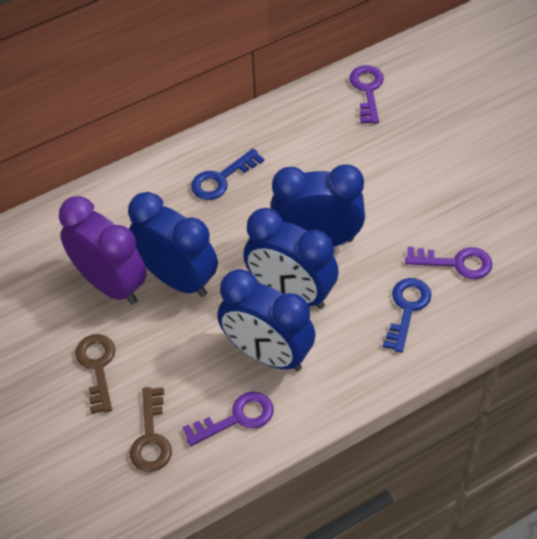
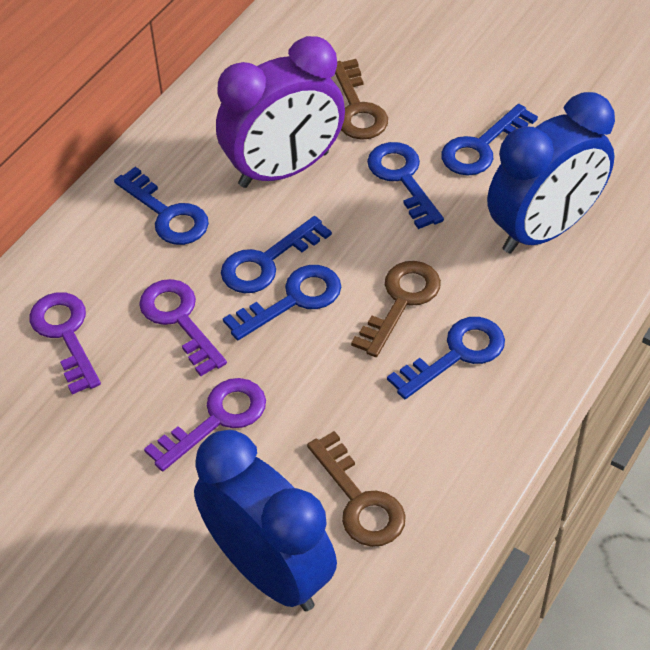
blue clock: [128,192,218,297] [217,269,315,371] [243,208,339,309] [271,164,365,247] = 4 -> [194,430,337,611] [487,92,615,254] = 2
blue key: [191,148,264,200] [383,278,432,353] = 2 -> [114,167,209,245] [221,216,332,293] [223,265,341,340] [367,142,444,229] [387,317,505,399] [441,104,538,176] = 6
brown key: [75,334,115,414] [130,387,172,472] = 2 -> [307,431,406,547] [335,59,388,140] [351,261,441,357] = 3

